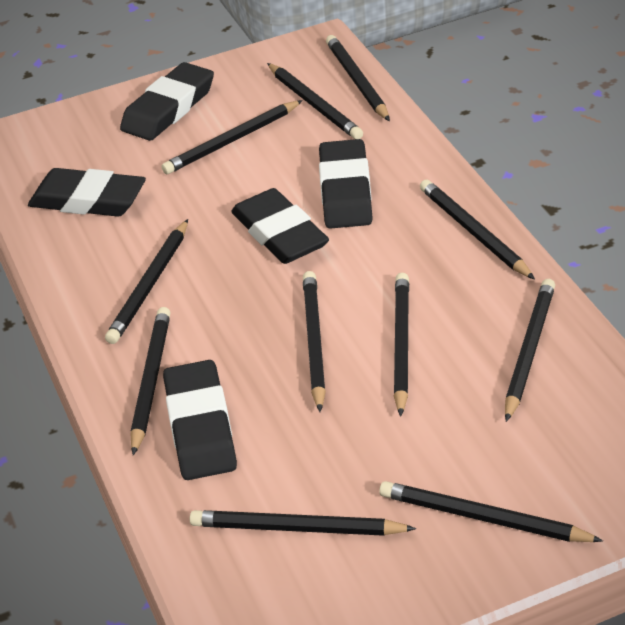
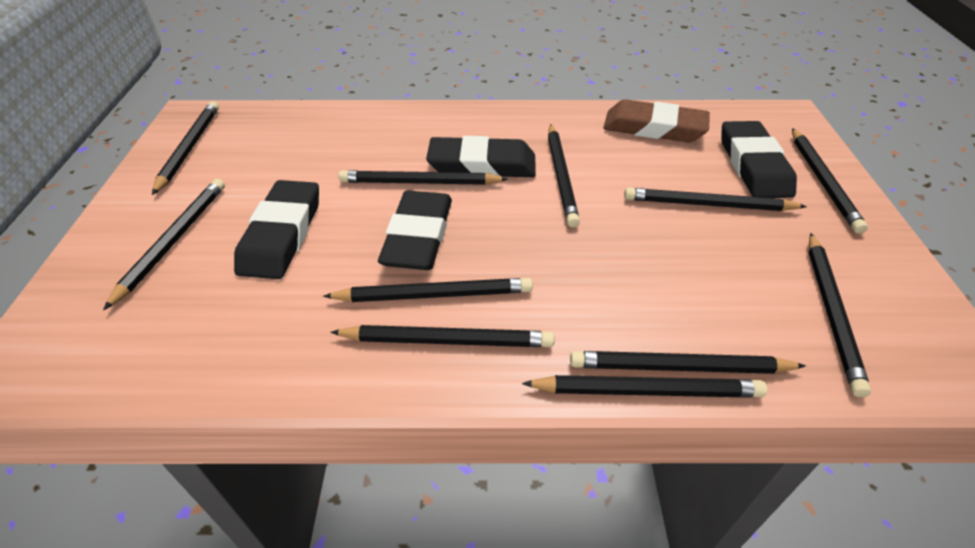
black eraser: [28,168,146,217] [120,62,214,141] [163,360,237,480] [231,188,329,264] [319,139,373,229] = 5 -> [234,180,319,279] [378,191,452,270] [426,136,536,177] [721,121,797,198] = 4
brown eraser: none = 0 -> [603,99,710,142] = 1

